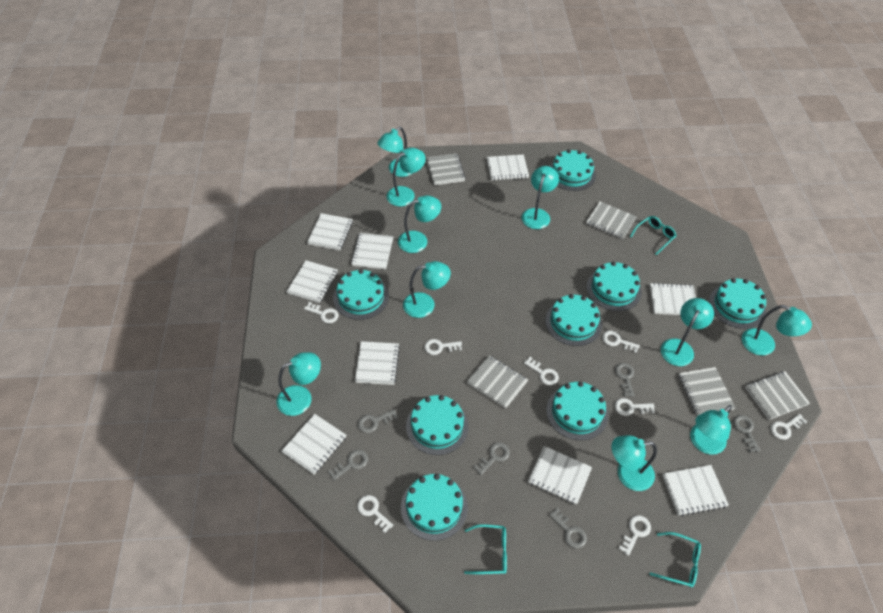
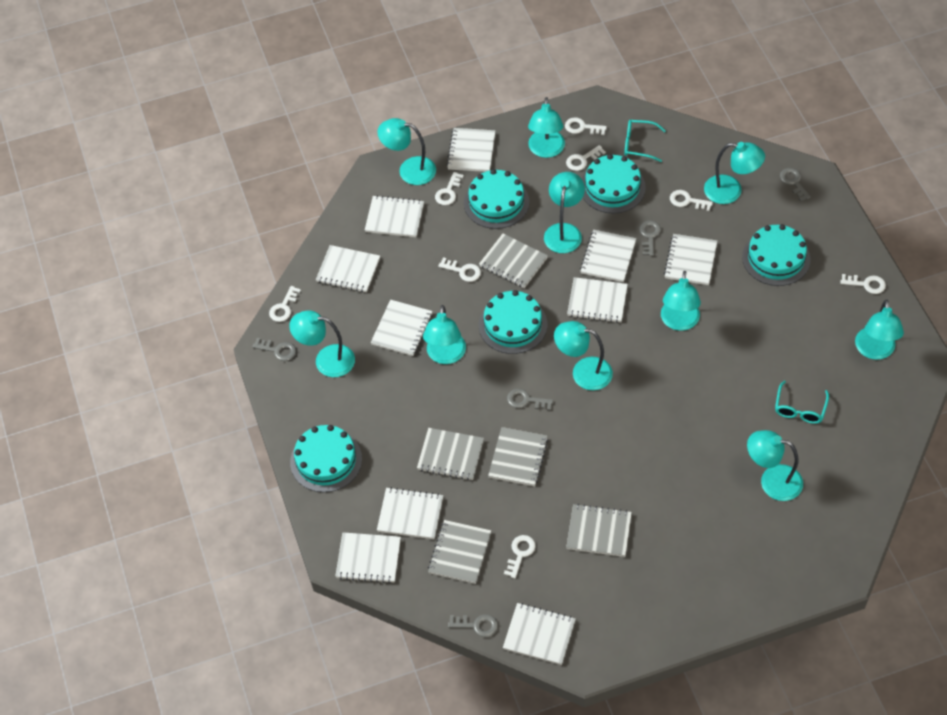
grey key: [328,450,368,481] [358,409,398,433] [473,442,510,475] [549,508,587,549] [615,363,635,397] [733,415,760,453] = 6 -> [252,338,296,361] [448,614,498,637] [507,388,553,410] [639,220,661,256] [780,168,811,201] = 5
turquoise cake: [333,269,389,320] [401,474,468,541] [406,395,469,455] [545,294,602,346] [546,381,608,440] [549,149,596,191] [587,261,642,311] [709,278,766,329] = 8 -> [290,425,362,492] [464,169,529,229] [479,290,547,354] [582,154,646,213] [742,224,811,286] = 5
turquoise glasses: [464,524,507,574] [630,216,677,255] [650,532,701,587] = 3 -> [624,120,666,162] [775,381,829,424] = 2
white notebook: [281,414,346,475] [286,260,338,303] [307,213,353,251] [351,233,393,270] [355,341,400,385] [487,155,529,181] [528,446,592,505] [650,283,696,315] [662,465,729,516] = 9 -> [316,245,380,292] [335,532,401,583] [365,195,424,237] [371,300,432,356] [377,487,443,539] [446,128,495,172] [503,603,576,665] [567,277,628,323] [580,230,636,282] [664,234,717,285] = 10

